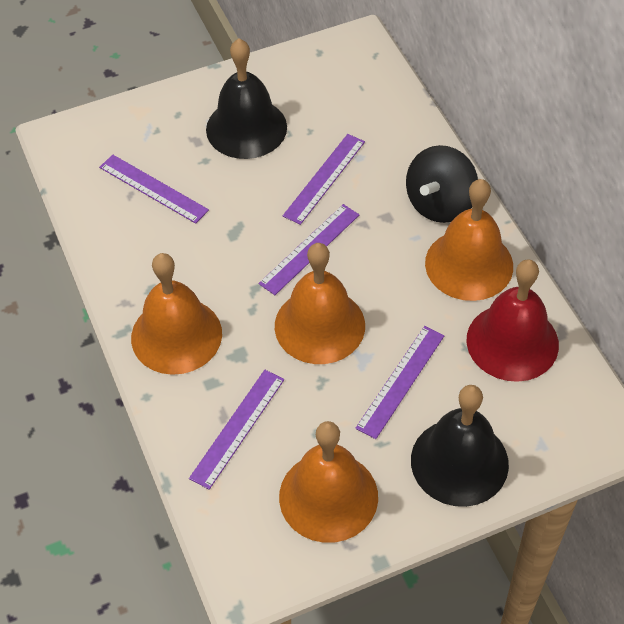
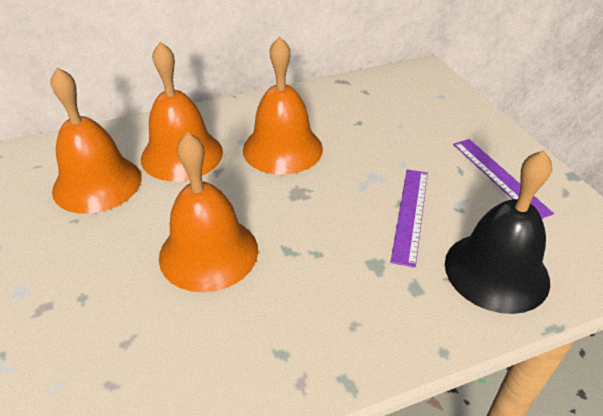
black bell: [206,39,287,159] [411,385,509,507] = 2 -> [445,150,552,314] = 1
black spinning top: [406,145,478,223] = 1 -> none = 0
purple ruler: [99,155,209,224] [189,370,284,490] [259,204,359,295] [283,134,365,225] [355,326,444,439] = 5 -> [390,169,428,268] [453,139,554,219] = 2
red bell: [467,259,559,382] = 1 -> none = 0

